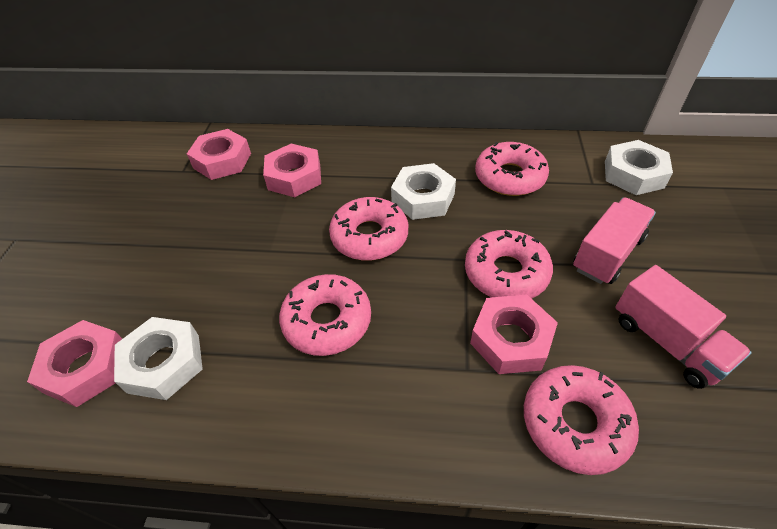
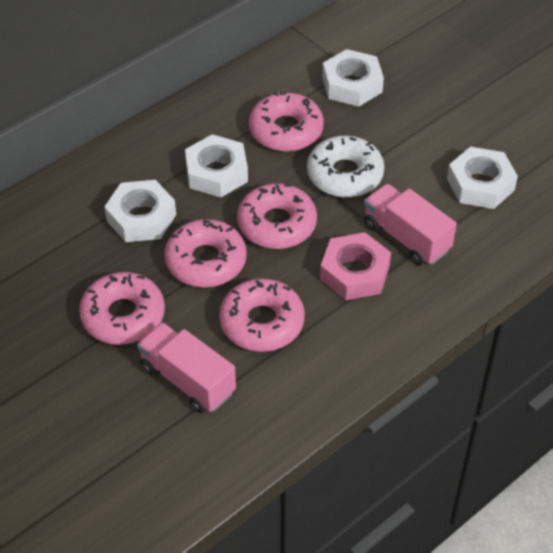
pink nut: [27,320,122,407] [187,129,251,180] [263,144,321,197] [470,294,558,374] = 4 -> [320,232,391,300] = 1
white donut: none = 0 -> [307,136,384,198] = 1
white nut: [114,317,203,400] [391,163,456,220] [605,140,673,195] = 3 -> [104,180,176,242] [185,134,248,197] [322,49,384,107] [447,147,518,209] = 4

